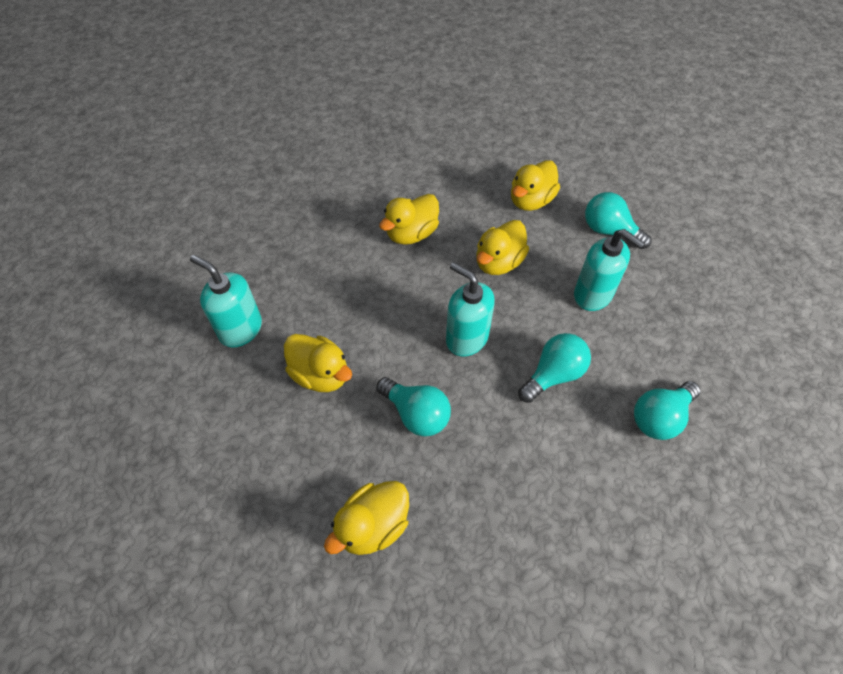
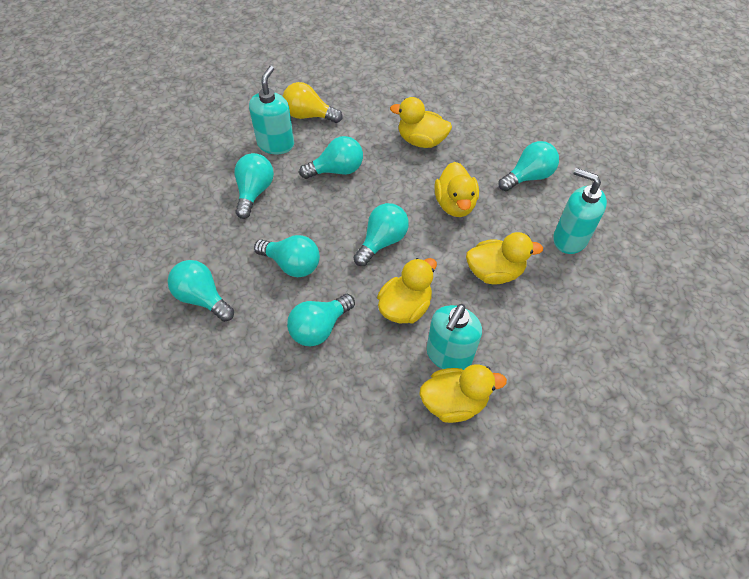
turquoise light bulb: [376,377,451,437] [518,333,591,403] [585,192,651,249] [634,381,701,440] = 4 -> [168,260,234,322] [234,153,274,219] [254,235,320,277] [287,294,355,346] [299,136,363,179] [353,203,409,266] [498,141,559,191] = 7
yellow light bulb: none = 0 -> [283,82,343,123] = 1

